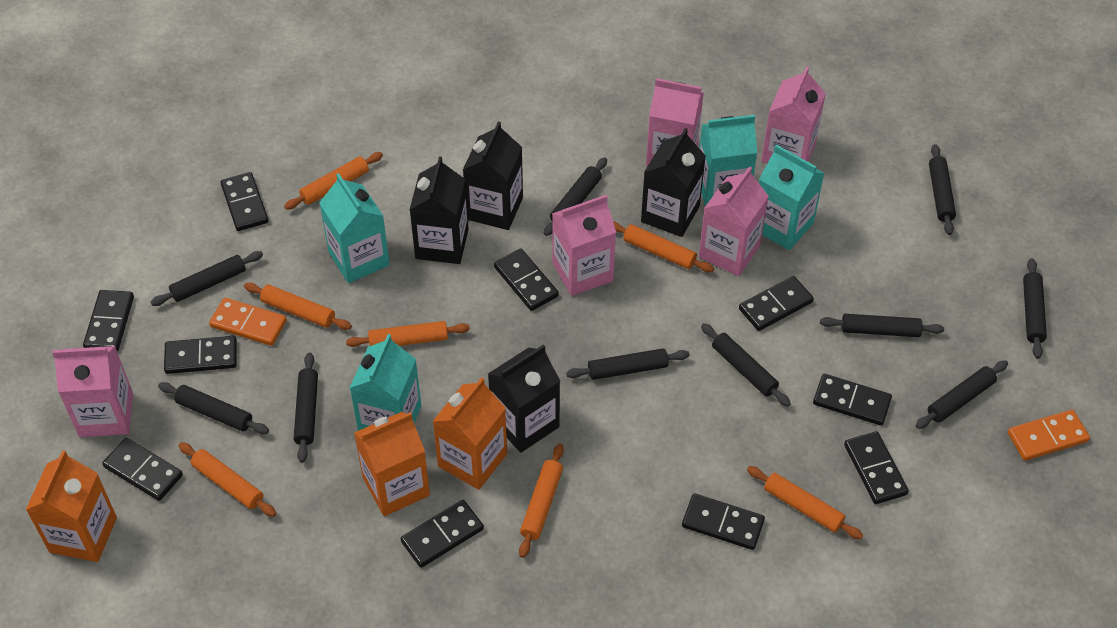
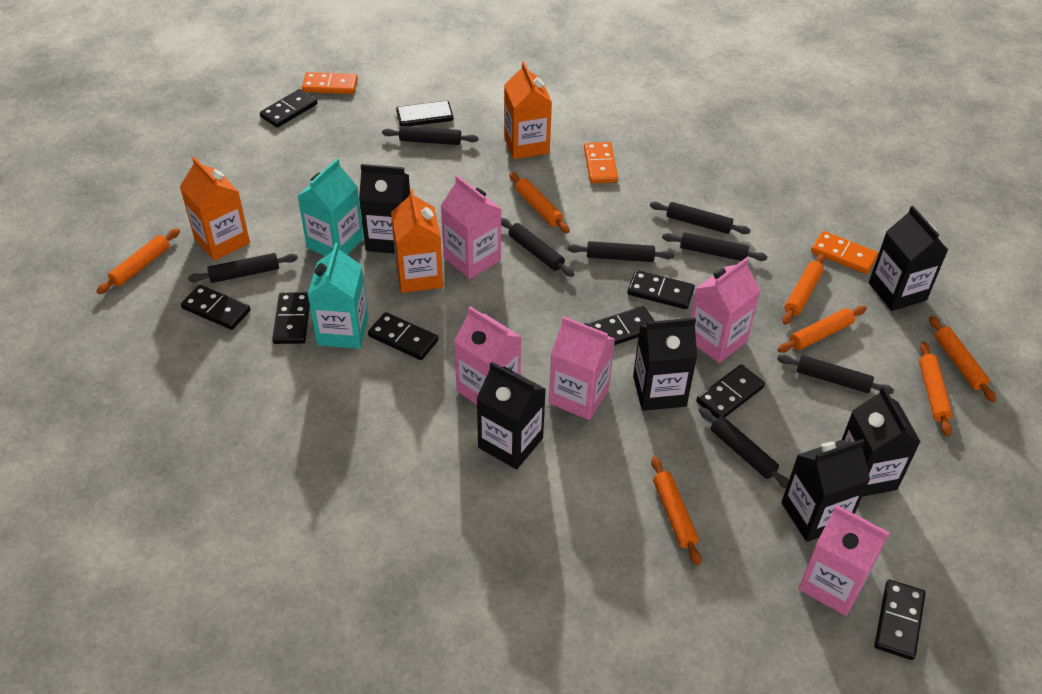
black carton: [409,156,469,264] [463,122,523,230] [488,345,560,453] [641,128,706,237] = 4 -> [359,164,410,254] [476,361,546,469] [633,318,697,411] [781,439,870,542] [842,386,921,497] [869,206,948,311] = 6
black domino: [83,290,134,351] [102,438,183,501] [164,336,237,374] [220,172,269,231] [400,500,484,568] [494,248,559,311] [682,493,765,550] [739,276,814,331] [813,374,892,426] [844,431,909,504] = 10 -> [181,285,251,330] [260,89,317,128] [272,292,310,344] [368,312,438,360] [396,100,453,126] [589,306,654,345] [627,270,695,309] [696,365,765,418] [874,580,926,660] = 9
black rolling pin: [151,251,263,306] [158,382,269,434] [294,352,318,463] [544,157,607,236] [566,348,690,380] [701,323,791,407] [820,314,944,337] [916,360,1008,429] [929,144,956,235] [1023,258,1047,359] = 10 -> [188,253,298,283] [382,126,478,145] [501,218,575,277] [568,241,674,262] [650,202,750,234] [662,232,768,261] [699,407,789,488] [777,354,894,394] = 8
orange domino: [209,298,287,346] [1008,410,1090,461] = 2 -> [302,72,358,94] [584,142,618,183] [811,231,878,274] = 3
turquoise carton: [319,173,390,283] [350,334,421,431] [699,115,757,206] [759,144,824,250] = 4 -> [298,159,364,256] [308,243,368,349] = 2

